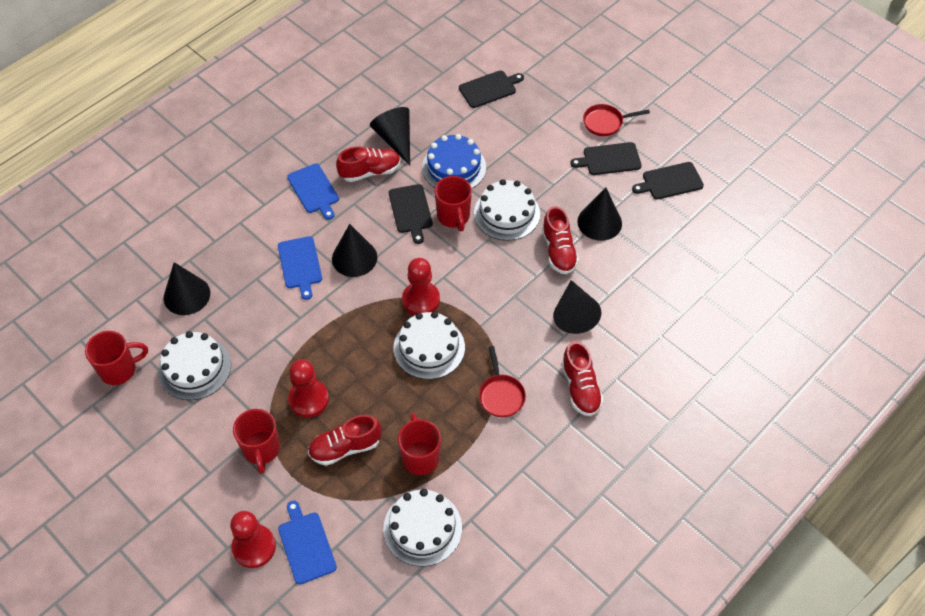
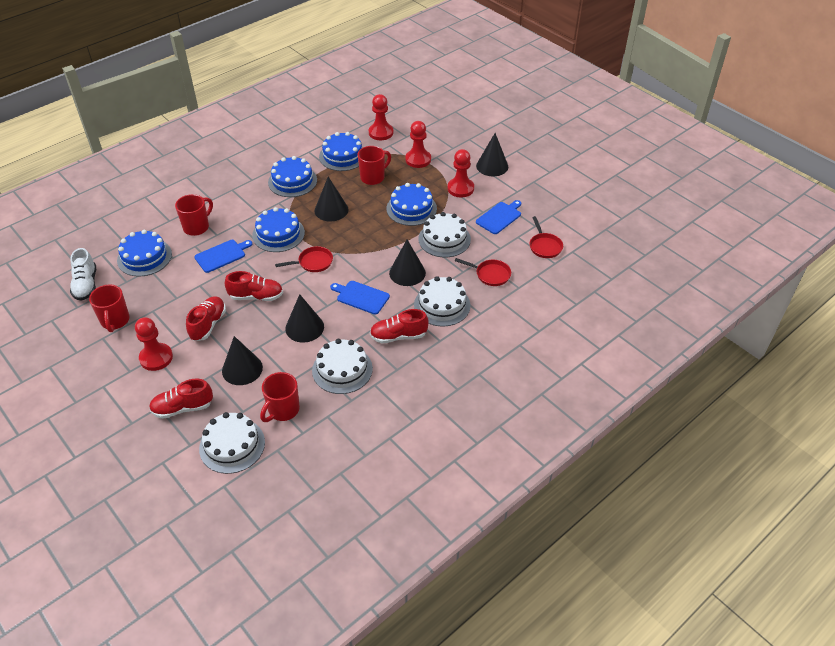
black cutting board: [389,184,433,244] [459,70,524,108] [570,142,642,175] [632,162,704,200] = 4 -> none = 0
blue cake: [422,134,486,189] = 1 -> [117,230,172,277] [252,207,305,252] [268,156,317,197] [319,132,363,171] [386,183,437,226] = 5
red pan: [479,346,526,417] [583,104,650,136] = 2 -> [275,246,333,272] [455,258,511,286] [530,216,563,258] = 3
red pawn: [230,511,276,568] [288,359,329,418] [402,258,440,315] = 3 -> [135,317,173,371] [369,94,393,140] [405,121,431,168] [448,149,474,197] = 4
white shoe: none = 0 -> [70,248,96,301] = 1

